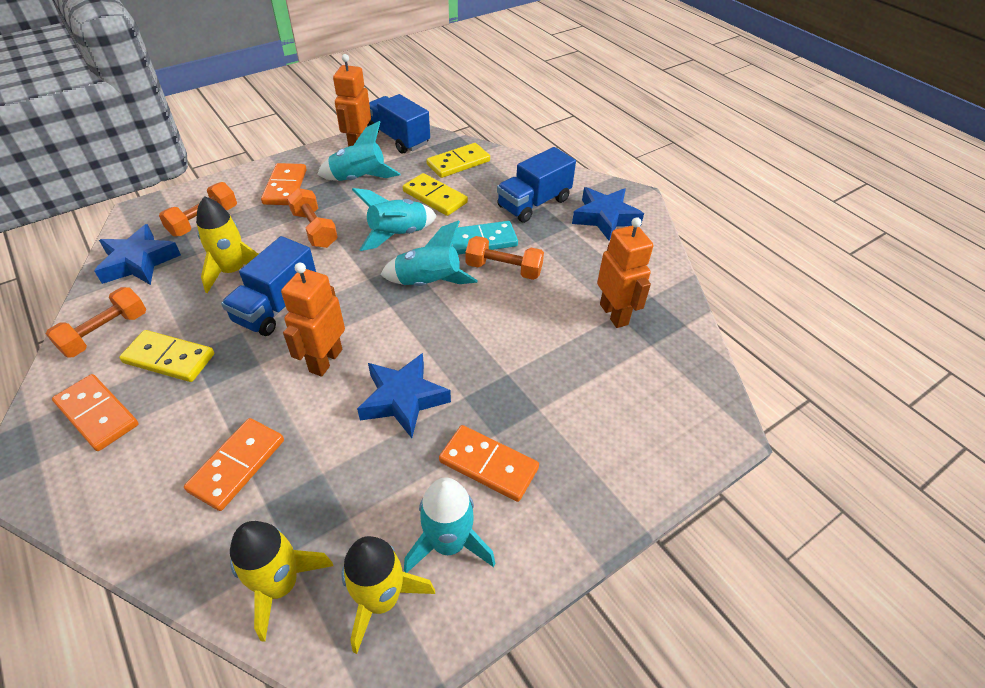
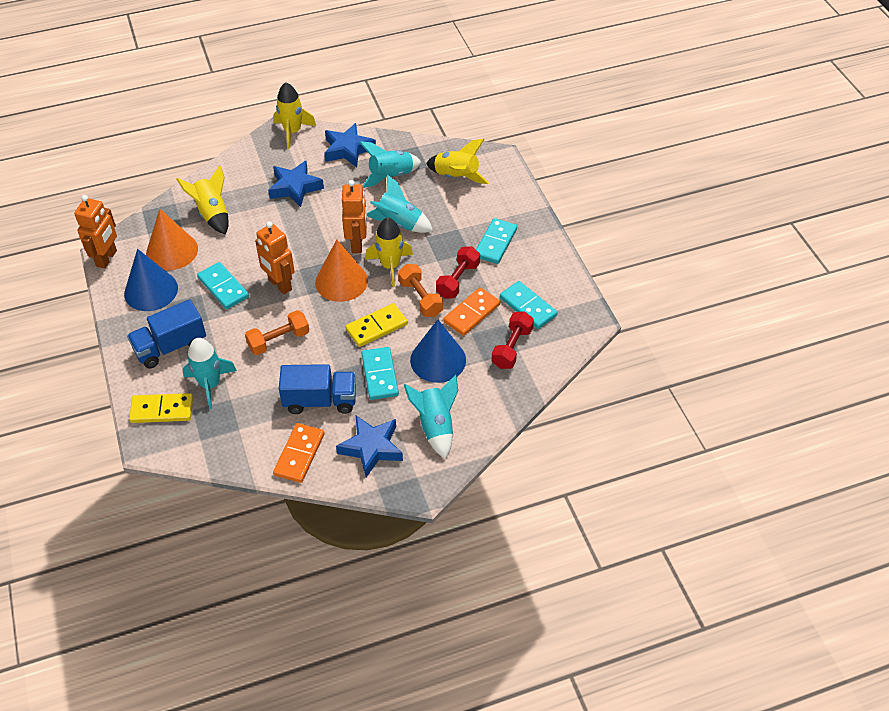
blue cone: none = 0 -> [124,249,178,311] [410,319,466,383] = 2
blue truck: [221,236,316,336] [367,94,430,153] [497,147,576,223] = 3 -> [127,299,206,368] [279,364,356,414] = 2
orange cone: none = 0 -> [146,209,198,270] [315,240,368,302] = 2
orange domino: [52,374,138,451] [184,418,284,511] [261,163,307,205] [439,425,539,502] = 4 -> [273,423,325,483] [443,287,500,336] = 2
orange dumbbell: [46,287,146,357] [159,182,237,237] [287,188,338,248] [465,236,544,280] = 4 -> [245,310,309,355] [398,264,443,317] = 2
red dumbbell: none = 0 -> [436,246,480,299] [491,311,534,369] = 2
turquoise domino: [451,221,518,255] = 1 -> [197,262,249,309] [362,347,399,400] [476,218,517,264] [500,281,558,329] = 4
yellow domino: [119,330,214,382] [403,173,468,216] [426,143,490,178] = 3 -> [129,393,193,423] [345,303,408,347] = 2
yellow rocket: [196,196,258,293] [230,521,333,642] [341,536,435,654] = 3 -> [176,165,229,234] [273,82,316,149] [365,217,413,287] [426,139,489,184] = 4

